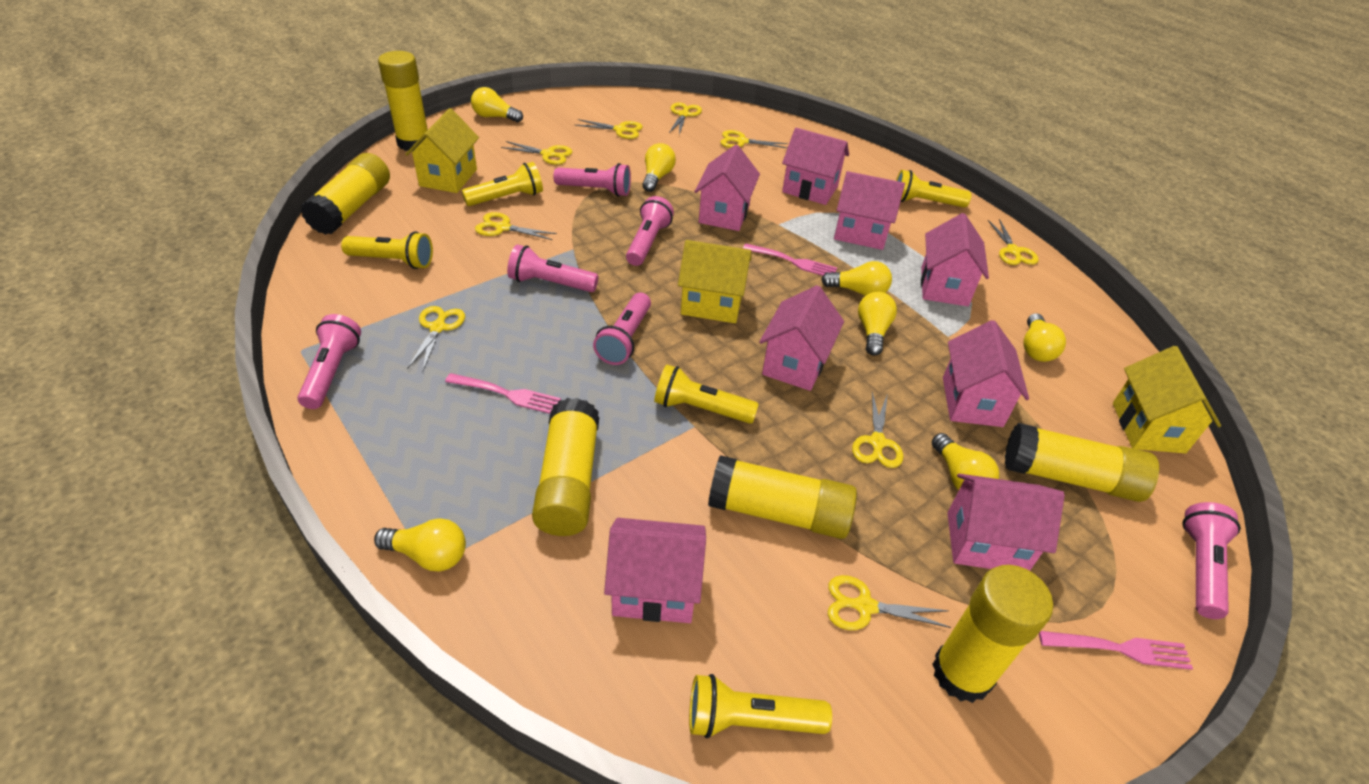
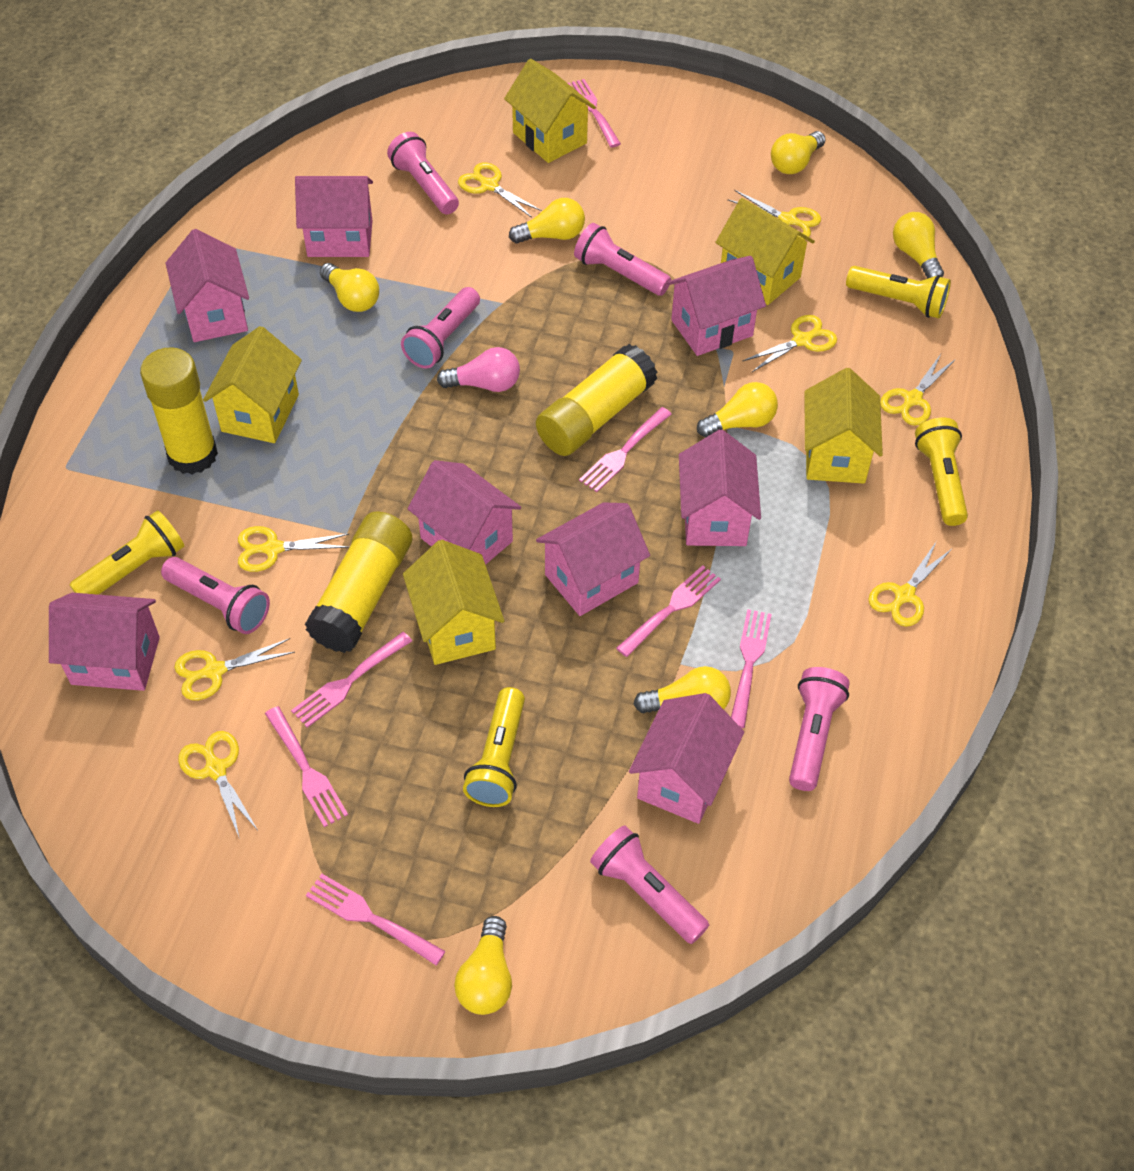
pink fork: [445,373,561,414] [743,243,837,276] [1039,631,1193,670] = 3 -> [265,706,348,827] [291,632,412,728] [306,874,446,965] [568,79,621,147] [579,407,672,492] [616,565,721,657] [731,609,772,728] = 7
pink light bulb: none = 0 -> [437,347,520,392] = 1
yellow flashlight: [341,232,433,269] [462,162,543,206] [654,364,759,424] [689,674,832,738] [896,170,972,208] = 5 -> [70,510,184,595] [463,687,525,807] [846,266,951,318] [915,418,968,526] = 4
yellow glue stick: [300,153,390,235] [378,51,428,151] [532,398,599,536] [708,455,857,539] [932,565,1053,703] [1005,423,1159,502] = 6 -> [140,347,218,474] [305,511,412,653] [536,344,657,456] = 3
yellow house: [405,108,479,193] [678,240,751,323] [1113,346,1221,453] = 3 -> [203,326,302,443] [403,540,504,665] [504,59,596,163] [715,198,815,305] [804,368,883,484] = 5
yellow scissors: [407,306,465,370] [475,212,557,240] [501,141,572,165] [575,119,643,139] [669,102,702,135] [720,130,788,148] [828,575,951,630] [852,392,903,468] [988,219,1038,265] = 9 -> [174,638,295,700] [178,731,257,839] [238,526,350,572] [458,163,542,218] [727,190,821,240] [743,315,837,372] [868,541,952,627] [880,354,956,426] = 8

